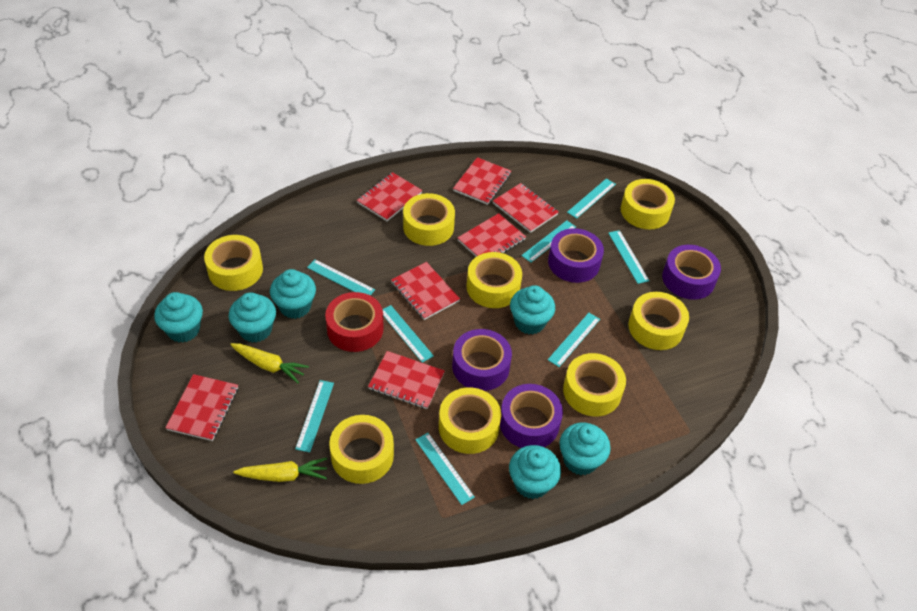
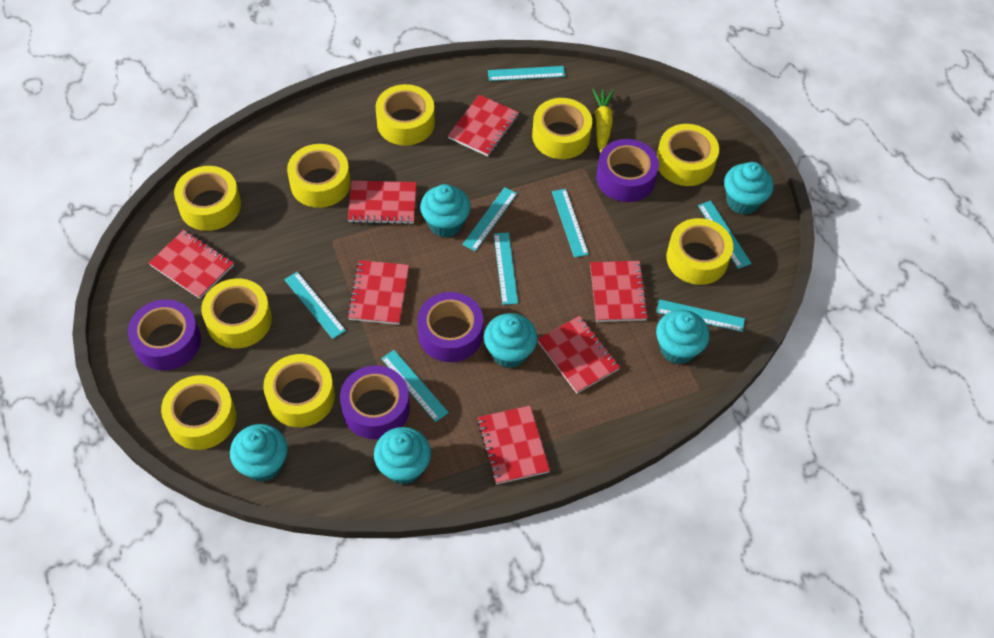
red tape: [325,292,384,352] = 1 -> none = 0
yellow carrot: [230,343,309,383] [233,458,327,482] = 2 -> [592,89,614,153] = 1
yellow tape: [204,235,263,291] [329,415,394,484] [403,193,455,246] [439,387,501,454] [466,252,522,308] [563,353,626,416] [621,179,675,229] [628,292,689,350] = 8 -> [161,375,236,450] [174,166,241,231] [201,278,272,348] [263,354,335,427] [287,144,351,208] [375,84,435,146] [532,98,592,159] [657,124,719,186] [666,218,733,285] = 9

